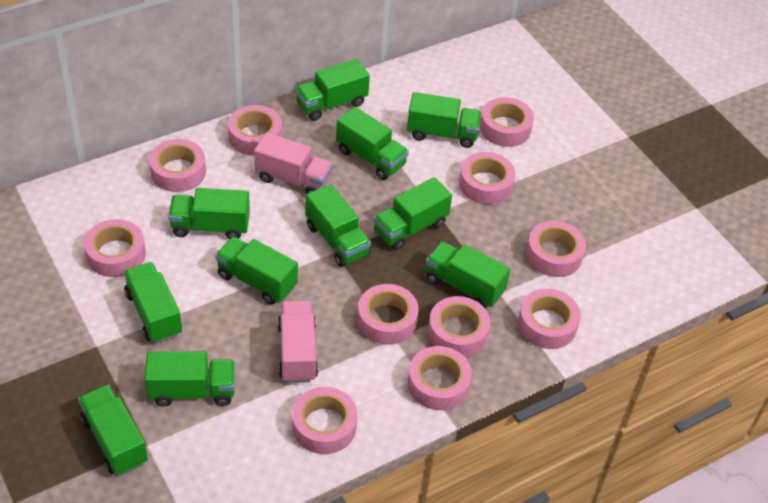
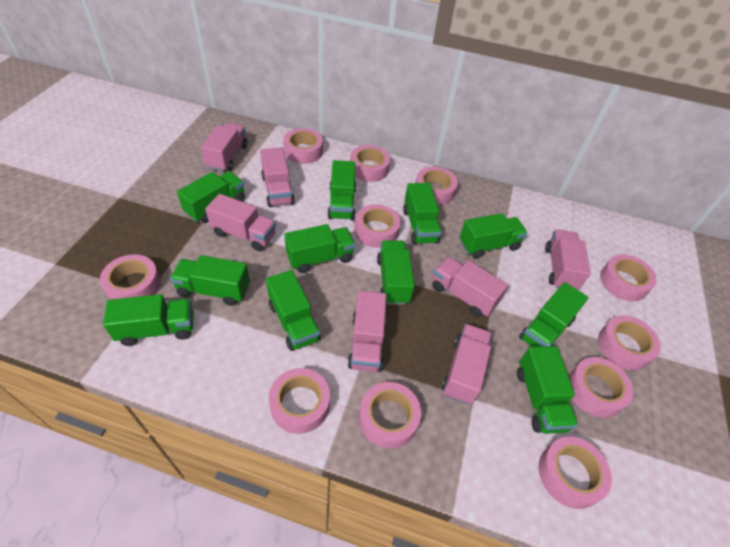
pink truck: [254,132,333,194] [278,300,318,383] = 2 -> [201,123,248,172] [205,194,276,251] [260,147,295,207] [348,290,387,372] [432,256,508,317] [442,324,492,404] [545,230,591,290] = 7

